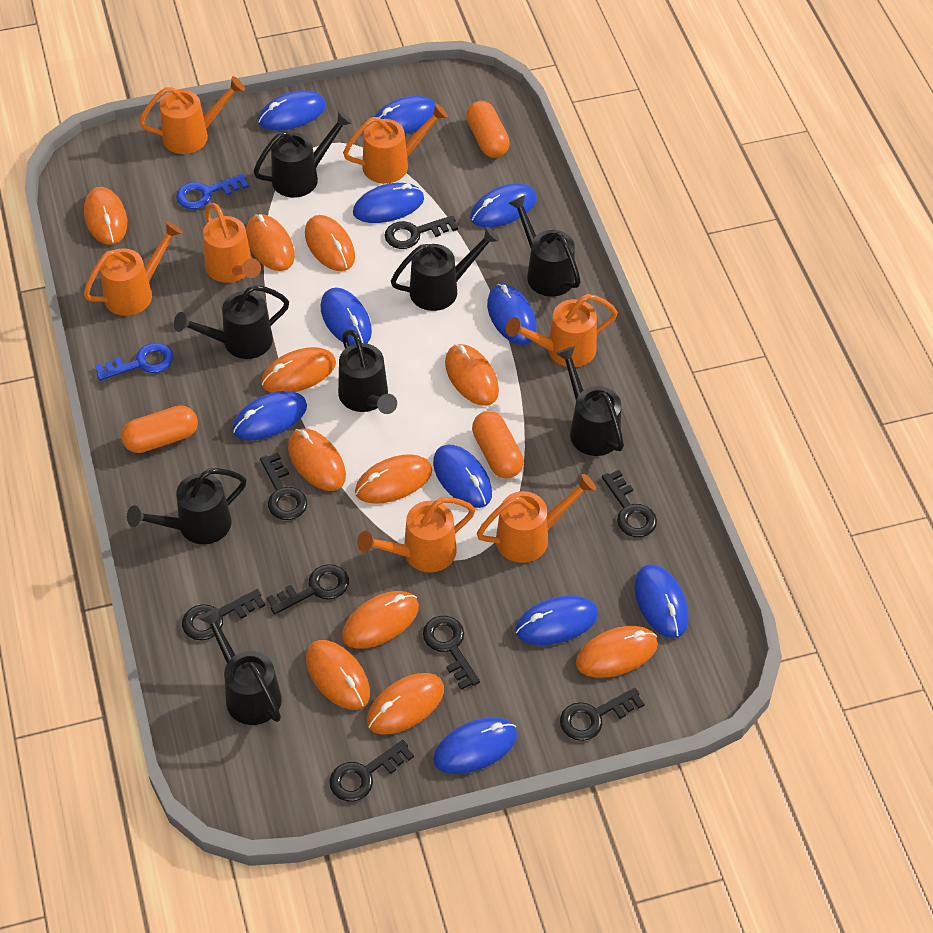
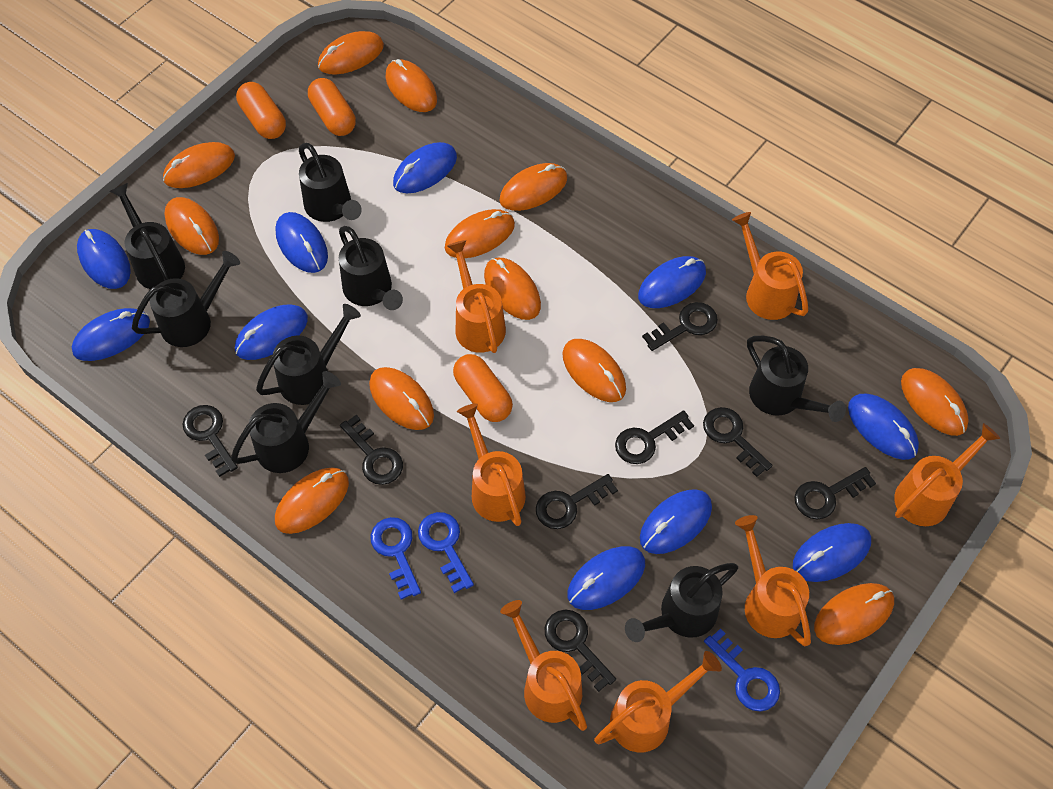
blue key: [95,343,174,381] [176,174,249,209] = 2 -> [371,517,421,600] [418,512,474,593] [704,628,780,712] = 3
blue mouse: [232,391,307,440] [258,90,326,131] [321,288,372,346] [353,183,424,223] [374,96,435,134] [433,445,492,508] [433,717,517,774] [470,183,537,228] [487,284,537,345] [515,595,598,645] [634,564,688,638] = 11 -> [72,308,150,361] [77,229,131,289] [235,304,308,360] [275,212,328,273] [393,142,457,193] [567,546,645,610] [638,256,706,308] [640,489,712,554] [793,523,871,582] [848,394,919,460] = 10
orange mouse: [84,187,127,245] [246,214,295,271] [261,347,336,393] [288,428,346,491] [305,215,355,271] [306,640,370,710] [342,591,419,649] [355,454,432,504] [367,673,444,735] [445,344,499,406] [576,626,658,678] = 11 -> [163,142,235,188] [164,197,219,255] [275,467,349,534] [318,31,384,74] [369,367,434,430] [386,59,437,112] [445,209,515,258] [484,258,541,320] [499,163,567,211] [562,339,626,402] [814,583,894,645] [901,368,969,436] = 12

